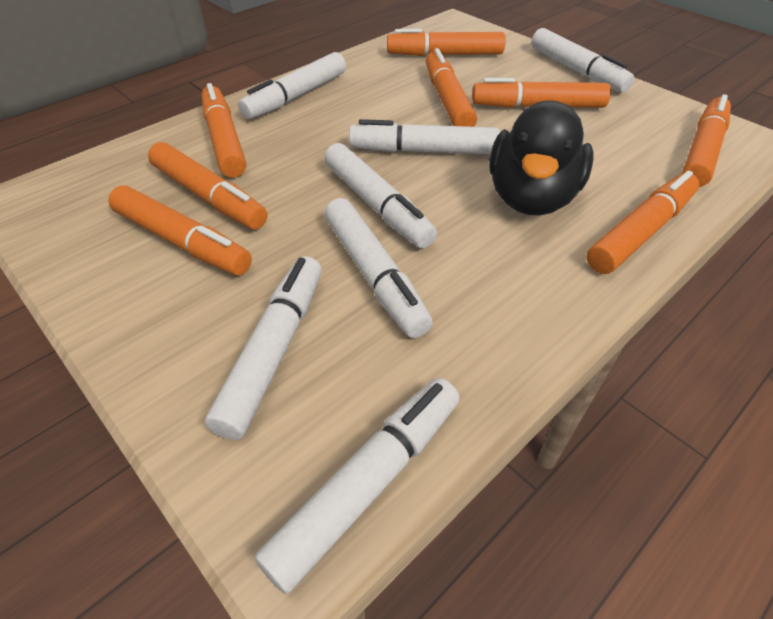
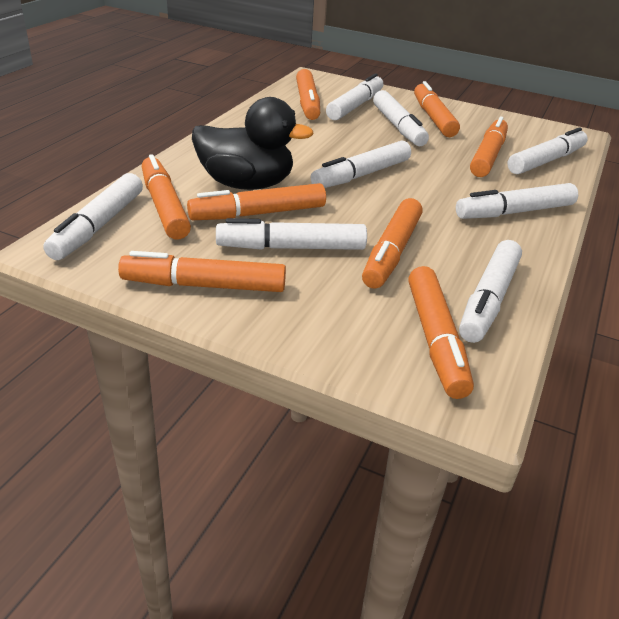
white marker: [205,256,322,440] [238,52,346,119] [254,378,460,594] [324,143,437,248] [325,198,433,338] [349,119,500,154] [531,28,634,92] = 7 -> [43,173,143,260] [216,218,367,250] [311,140,411,188] [326,73,383,120] [373,90,429,146] [456,183,578,219] [459,240,522,343] [507,127,588,174] = 8

